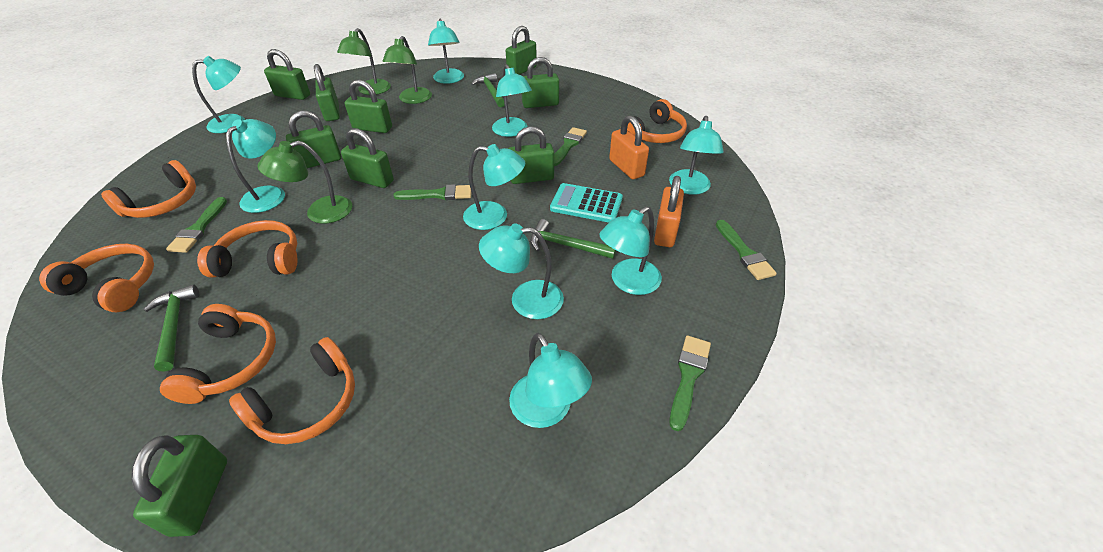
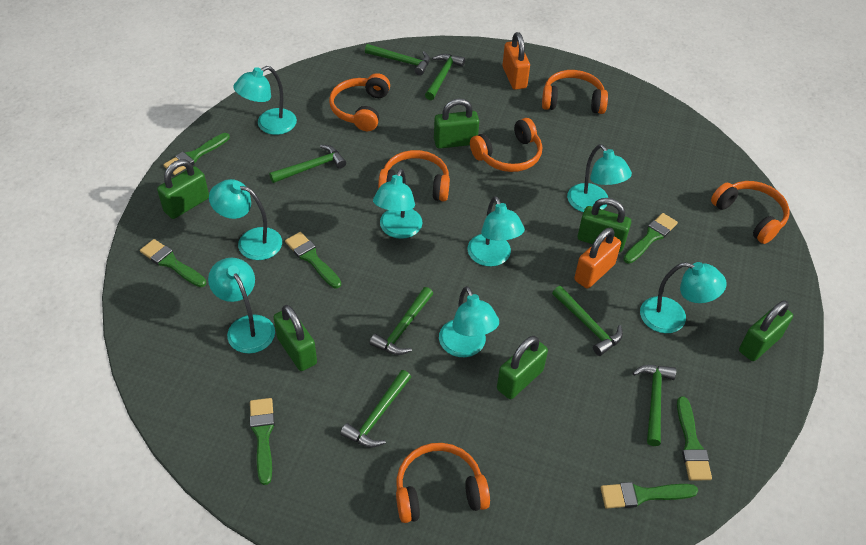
green brush: [166,197,227,253] [393,184,471,200] [554,127,587,166] [670,335,711,431] [716,220,777,280] = 5 -> [140,239,206,287] [163,133,230,175] [250,398,275,485] [285,232,341,288] [600,482,698,509] [623,213,678,264] [677,397,712,480] = 7
green hammer: [143,284,199,371] [472,73,505,107] [530,219,616,259] = 3 -> [269,145,346,183] [340,370,411,448] [365,44,430,75] [369,287,433,355] [425,54,465,100] [552,286,623,356] [633,365,676,446] = 7
green lamp: [258,141,352,224] [337,28,391,95] [383,36,432,104] = 3 -> none = 0
green padlock: [131,435,227,537] [264,49,310,100] [286,110,341,168] [314,64,340,121] [341,128,394,188] [345,79,392,133] [506,26,537,75] [508,126,554,184] [522,57,559,108] = 9 -> [157,159,209,219] [273,305,317,371] [434,99,479,149] [497,336,548,399] [578,198,631,252] [739,300,793,361] = 6
turquoise calculator: [550,183,623,223] = 1 -> none = 0
turquoise lamp: [192,56,245,133] [226,119,285,213] [428,19,464,84] [463,144,525,230] [479,224,564,319] [492,64,532,137] [509,333,592,428] [599,207,662,295] [669,116,724,195] = 9 -> [208,258,275,354] [209,179,282,260] [233,66,297,135] [373,168,423,239] [439,286,499,357] [468,196,525,267] [567,144,632,212] [640,262,727,333] = 8

